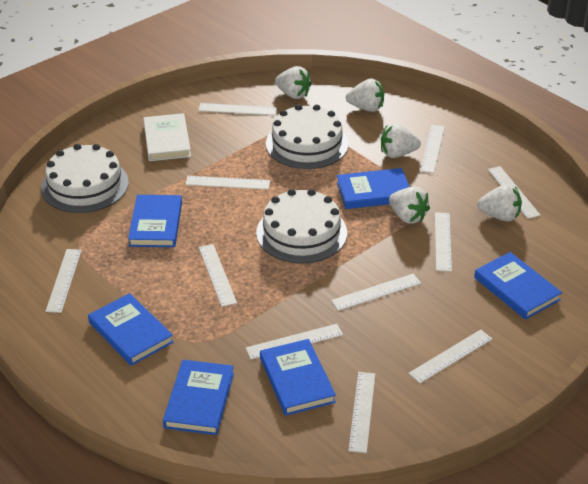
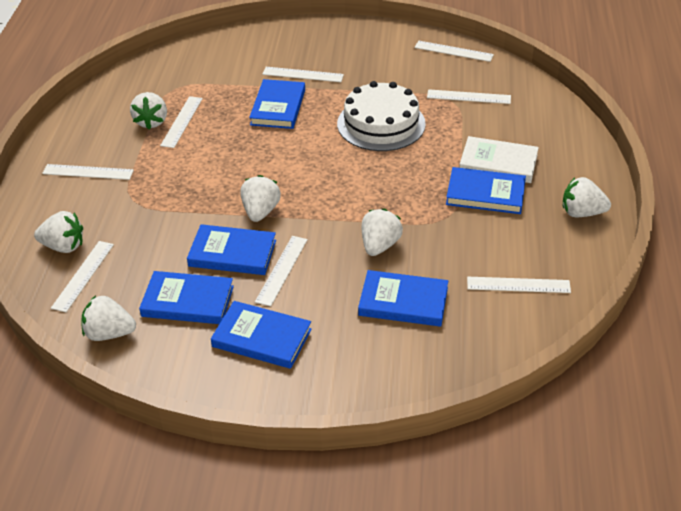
white cake: [41,144,129,213] [256,189,347,263] [266,104,349,169] = 3 -> [337,81,426,151] = 1
white ruler: [45,249,82,313] [185,176,270,190] [198,103,276,115] [199,244,237,307] [246,324,343,360] [331,274,421,311] [348,372,375,453] [409,330,492,383] [420,125,445,173] [435,212,452,272] [488,166,541,219] = 11 -> [42,164,134,180] [51,241,114,312] [160,96,203,148] [255,236,308,307] [262,67,344,82] [415,41,494,62] [427,89,511,104] [467,277,571,293] = 8
white strawberry: [275,66,312,99] [346,78,384,112] [381,123,421,158] [389,187,430,224] [477,184,522,222] = 5 -> [34,211,83,253] [81,296,136,341] [130,92,167,129] [240,175,281,222] [362,208,403,256] [563,177,611,217] = 6

